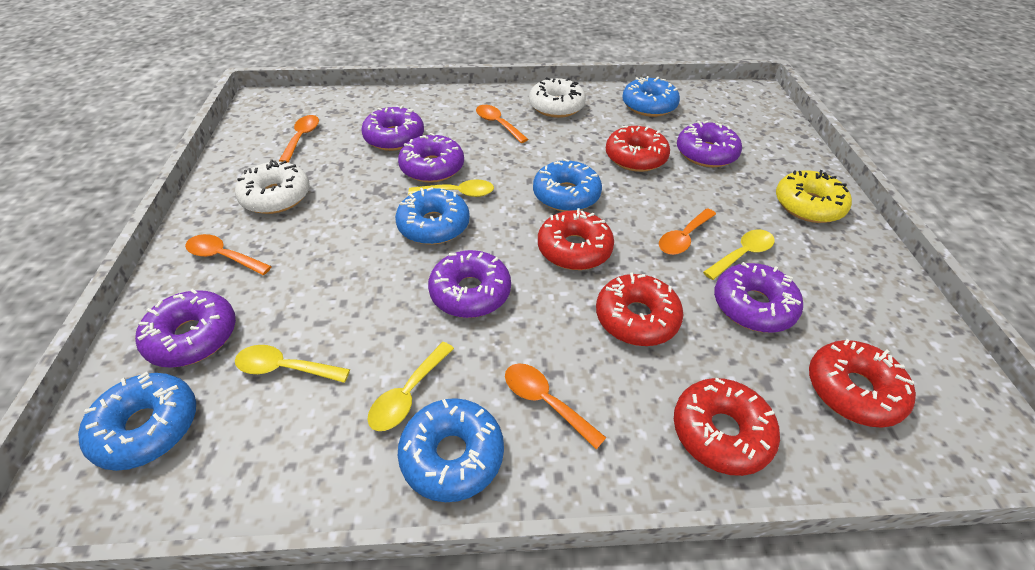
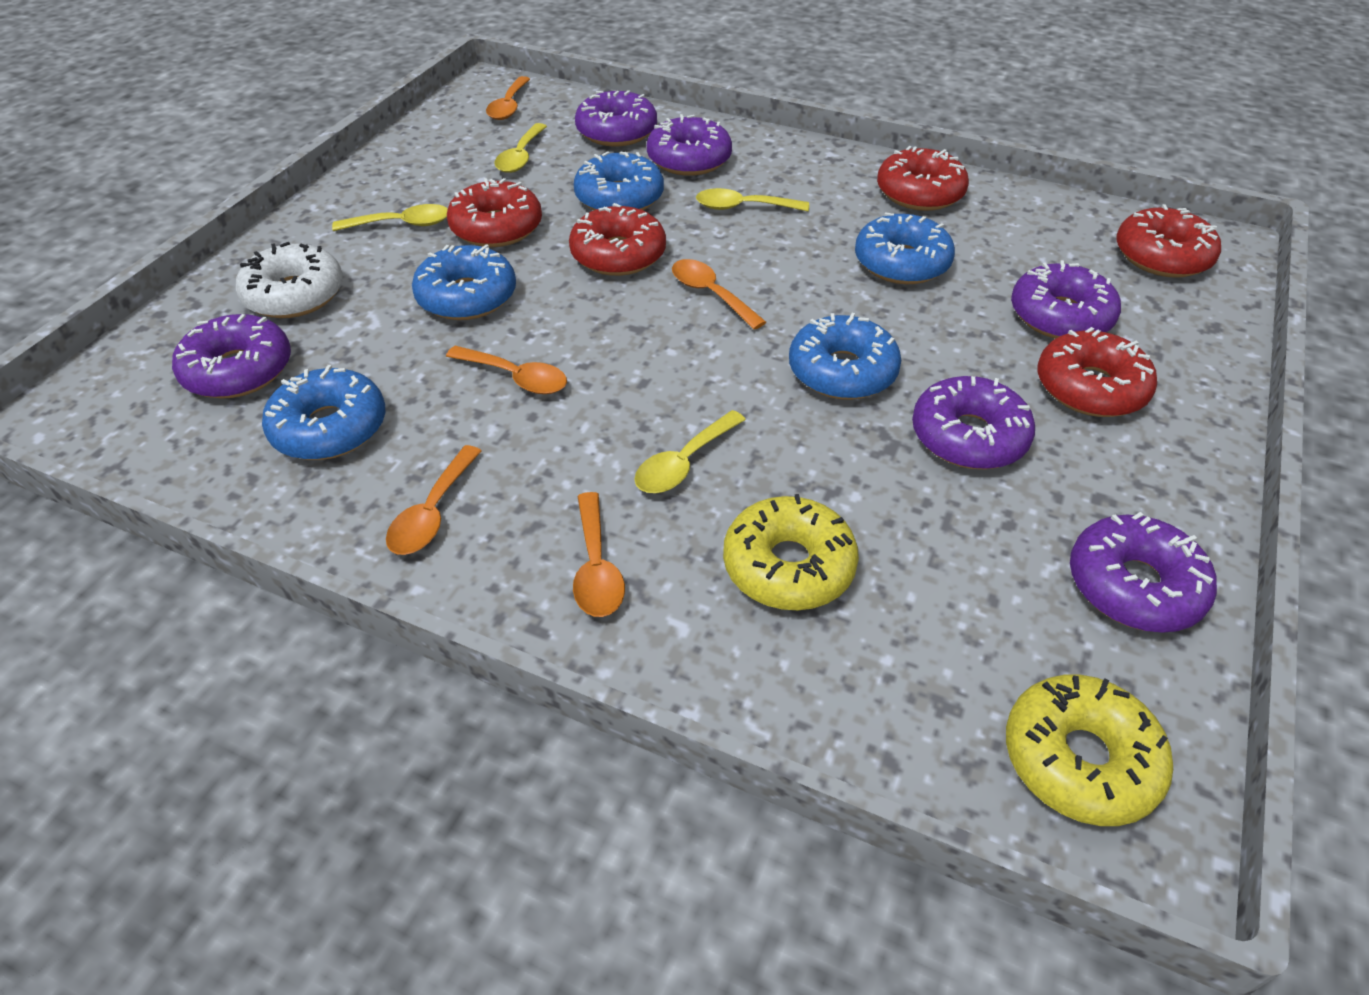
white donut: [235,159,310,214] [529,77,586,118] = 2 -> [235,242,343,318] = 1
yellow donut: [776,170,852,223] = 1 -> [723,494,859,610] [1006,675,1173,826] = 2

